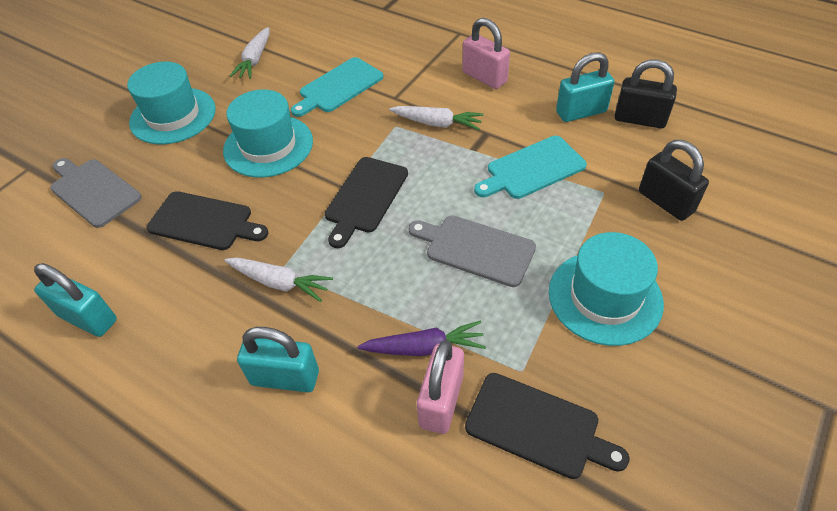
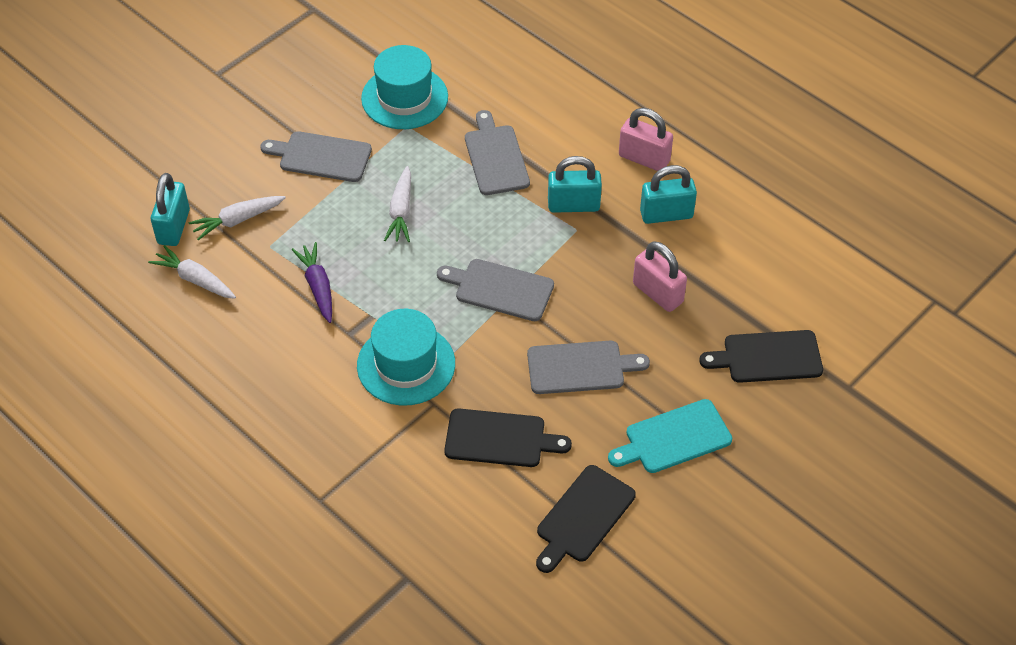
black padlock: [614,59,677,129] [639,140,709,221] = 2 -> none = 0
grey cutting board: [50,158,142,228] [408,215,536,287] = 2 -> [260,131,372,182] [437,259,554,321] [465,110,530,195] [527,341,650,394] = 4
turquoise cutting board: [291,57,383,117] [474,136,587,199] = 2 -> [608,399,732,473] = 1
turquoise hat: [127,62,216,144] [223,89,313,178] [549,232,664,346] = 3 -> [357,309,455,405] [361,45,448,129] = 2

